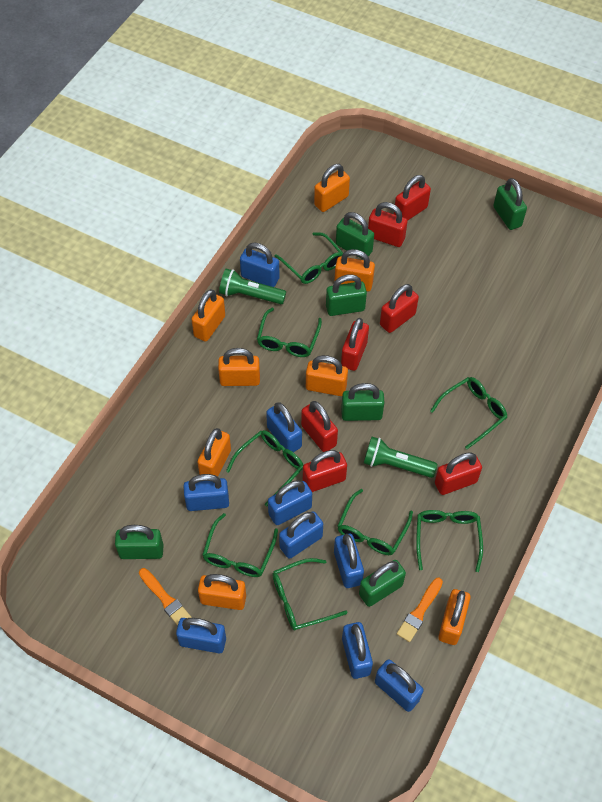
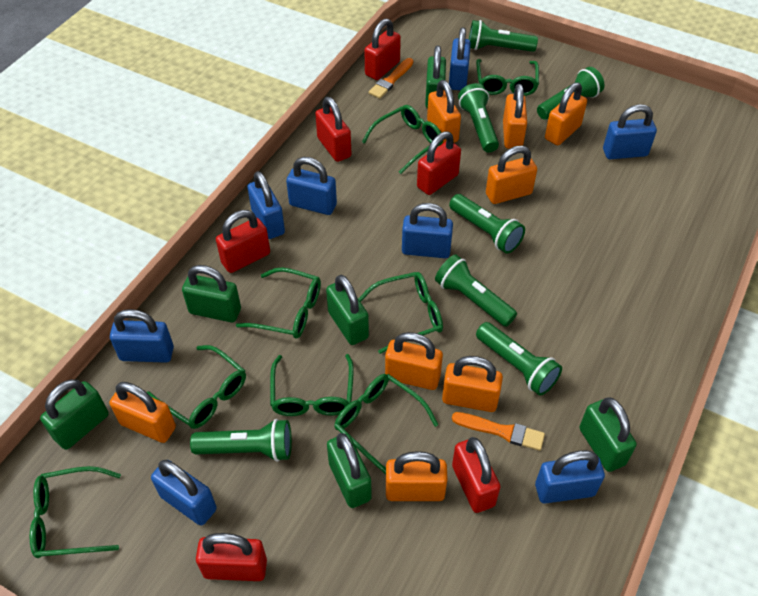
blue padlock: [176,618,226,653] [184,474,229,511] [240,243,279,287] [266,402,302,452] [268,480,312,525] [279,511,323,559] [334,534,364,588] [342,622,373,679] [375,659,424,712] = 9 -> [110,309,174,363] [151,460,217,526] [247,171,285,239] [286,157,337,215] [402,203,453,258] [449,27,471,90] [535,450,605,504] [603,104,657,159] = 8
green flashlight: [219,269,286,304] [364,437,437,478] = 2 -> [190,419,292,462] [435,254,517,327] [449,194,525,253] [458,83,499,153] [469,20,538,52] [476,322,562,396] [537,67,605,120] = 7
red padlock: [301,401,338,452] [303,450,347,492] [341,318,369,371] [368,202,407,247] [380,284,419,333] [394,175,431,221] [435,452,482,495] = 7 -> [196,533,267,581] [216,210,270,273] [315,97,351,162] [365,19,401,80] [417,131,461,195] [452,437,500,513] = 6

